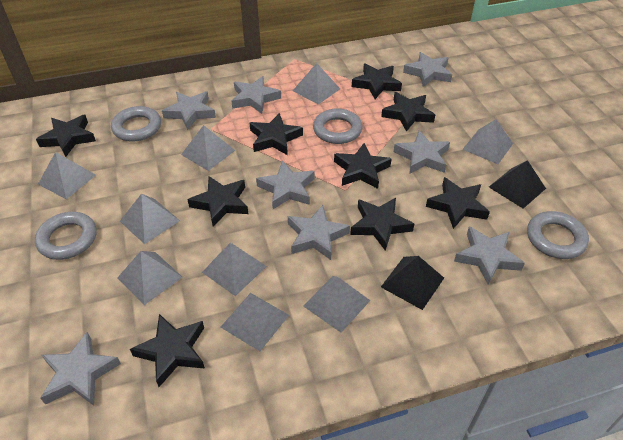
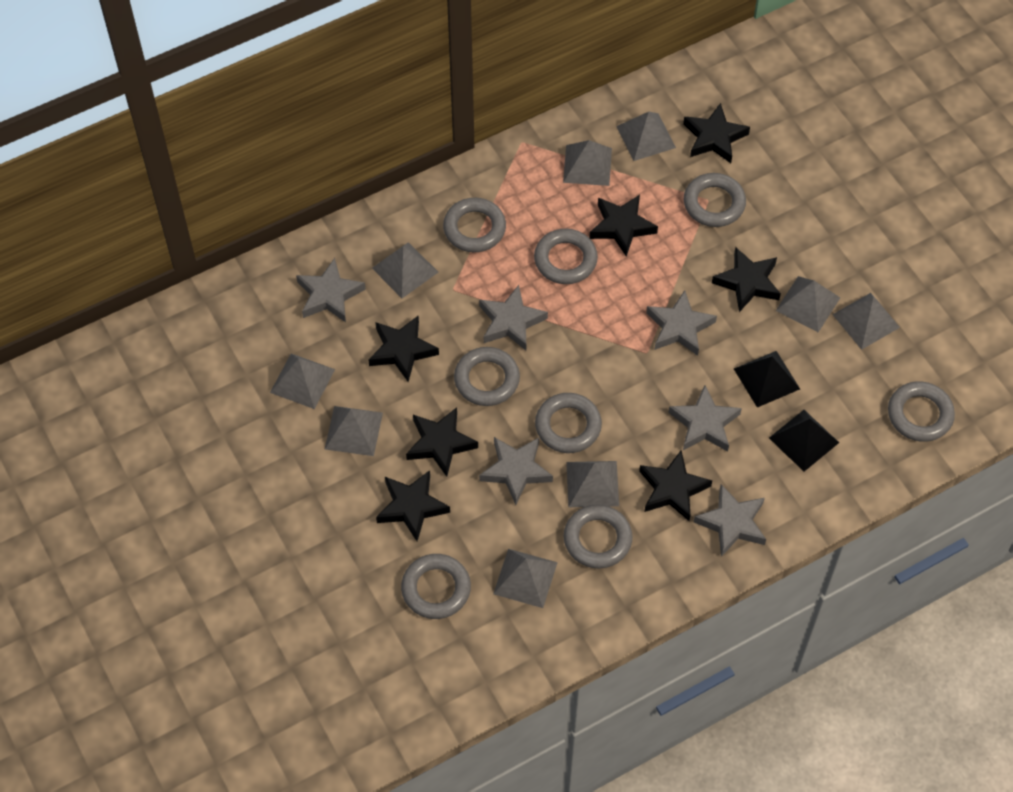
black star: [36,115,96,157] [130,314,205,387] [187,176,248,227] [250,113,303,155] [334,143,392,189] [350,198,414,251] [352,64,402,99] [381,92,435,132] [426,177,490,229] = 9 -> [368,316,439,382] [376,470,450,541] [406,407,478,477] [589,195,658,257] [639,451,712,521] [683,103,750,163] [712,247,781,312] = 7
grey ring: [35,212,96,260] [111,106,161,142] [313,108,363,144] [527,211,589,259] = 4 -> [401,554,471,619] [443,198,506,252] [454,347,520,406] [534,229,598,284] [535,393,602,453] [564,504,632,569] [684,173,746,227] [888,381,955,442] = 8
grey star: [40,332,121,406] [162,91,216,130] [231,76,281,114] [256,161,315,209] [288,205,350,260] [394,130,450,174] [403,52,452,87] [454,226,525,285] = 8 -> [296,258,366,322] [479,285,548,350] [479,437,553,505] [646,290,717,356] [668,385,742,452] [694,484,766,557] = 6

